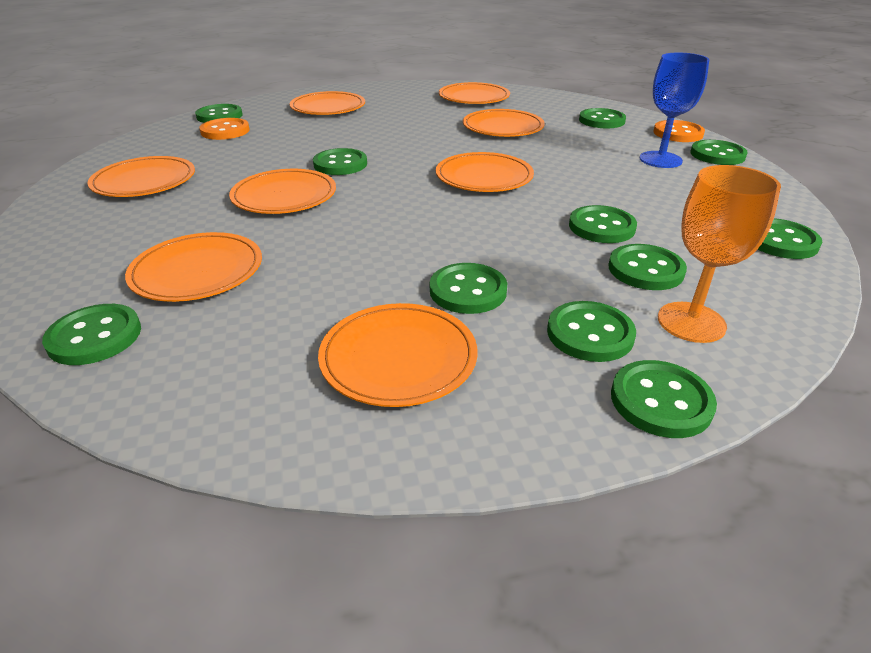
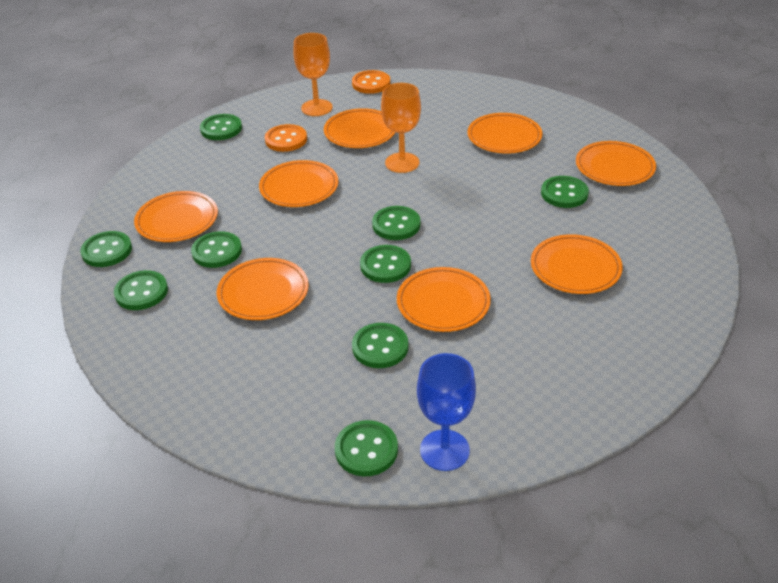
green button: [42,304,141,365] [195,104,243,123] [313,148,367,175] [430,263,507,314] [547,301,636,362] [569,205,637,243] [579,108,626,128] [608,244,687,290] [611,360,717,438] [690,140,748,165] [758,218,822,259] = 11 -> [80,231,132,267] [114,270,168,310] [191,231,242,268] [200,114,242,140] [335,420,398,476] [352,323,408,368] [360,245,411,283] [372,206,420,240] [541,176,589,208] = 9
orange goblet: [658,165,781,343] = 1 -> [293,33,333,116] [381,83,421,173] = 2

